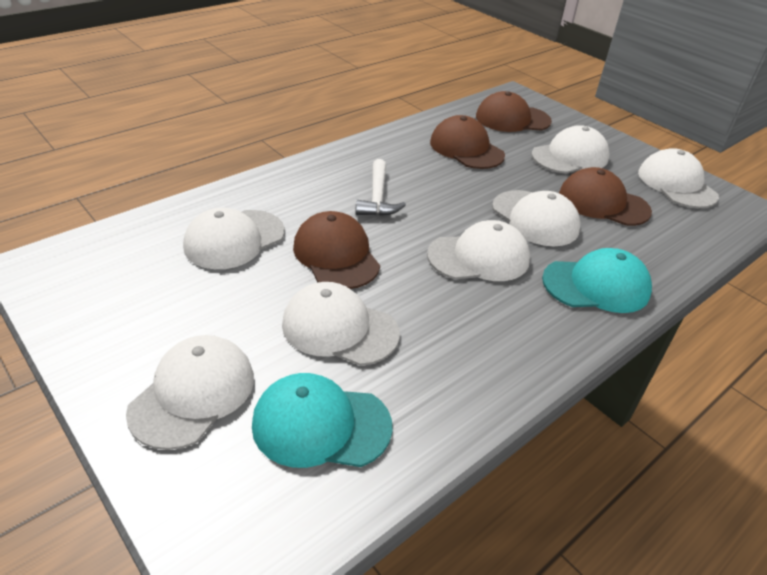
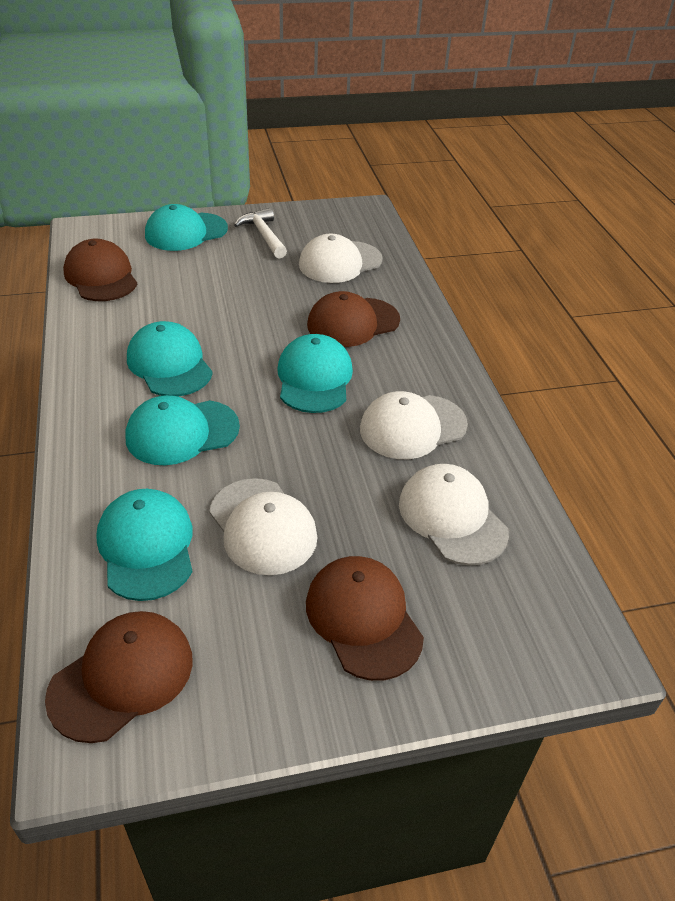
turquoise cap: [252,373,393,468] [542,248,652,313] = 2 -> [96,489,193,601] [125,395,240,465] [127,321,213,396] [145,204,228,251] [277,334,353,413] = 5
white cap: [126,335,254,450] [183,208,285,269] [282,282,400,366] [427,220,530,281] [492,190,581,246] [532,125,610,174] [638,148,719,208] = 7 -> [209,478,318,575] [299,234,383,283] [360,391,468,459] [399,464,509,566] = 4

